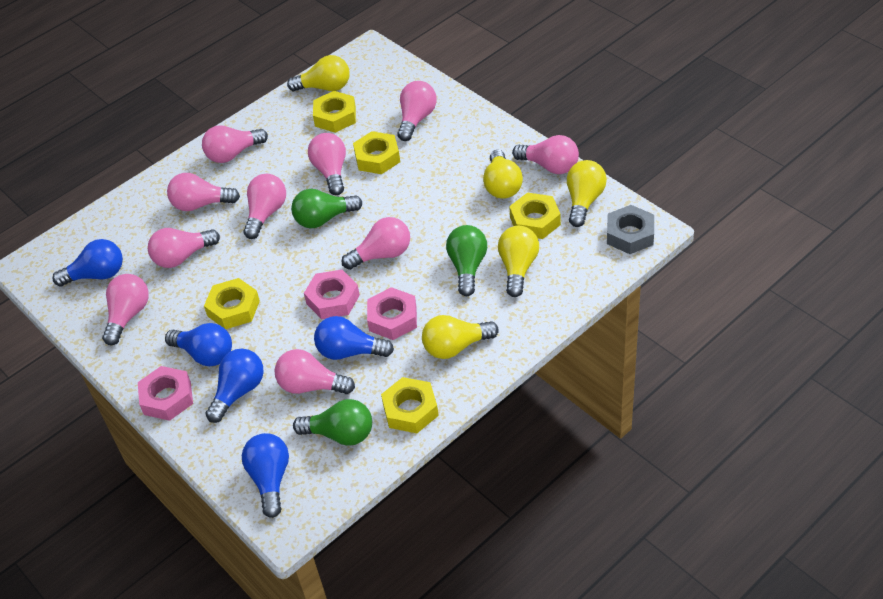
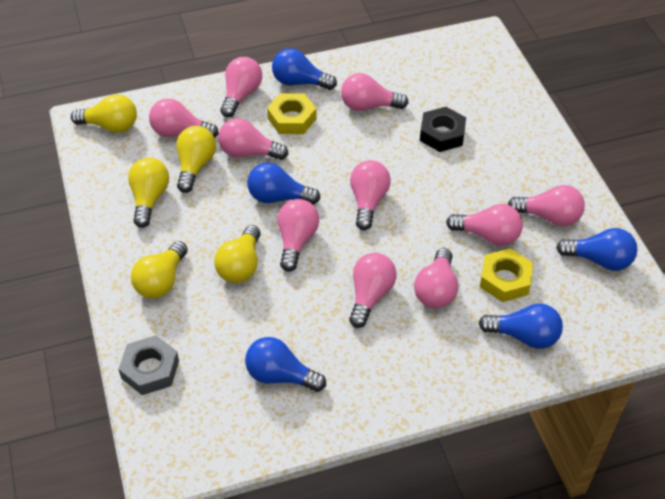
black nut: none = 0 -> [420,107,466,152] = 1
green light bulb: [291,189,362,228] [293,399,372,446] [446,225,487,296] = 3 -> none = 0
pink nut: [138,366,193,421] [304,270,360,319] [367,287,417,340] = 3 -> none = 0
yellow nut: [204,278,260,329] [313,91,356,133] [353,131,400,174] [381,377,439,433] [509,192,561,239] = 5 -> [267,93,317,134] [480,248,533,302] = 2

